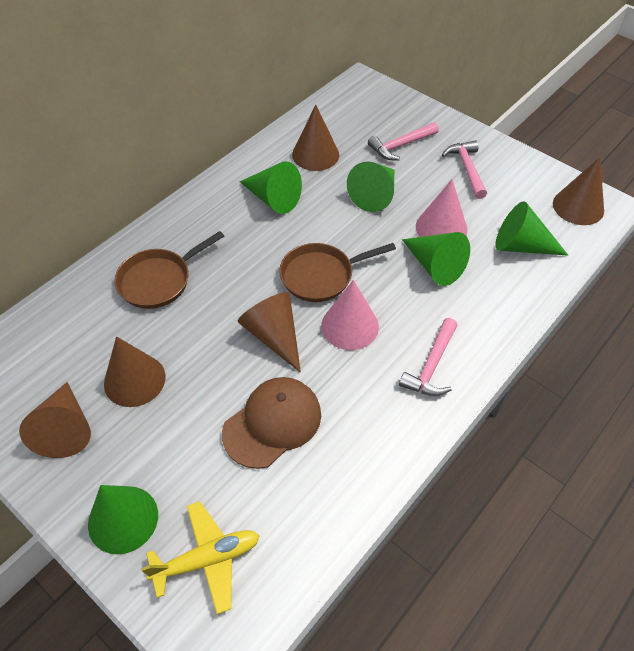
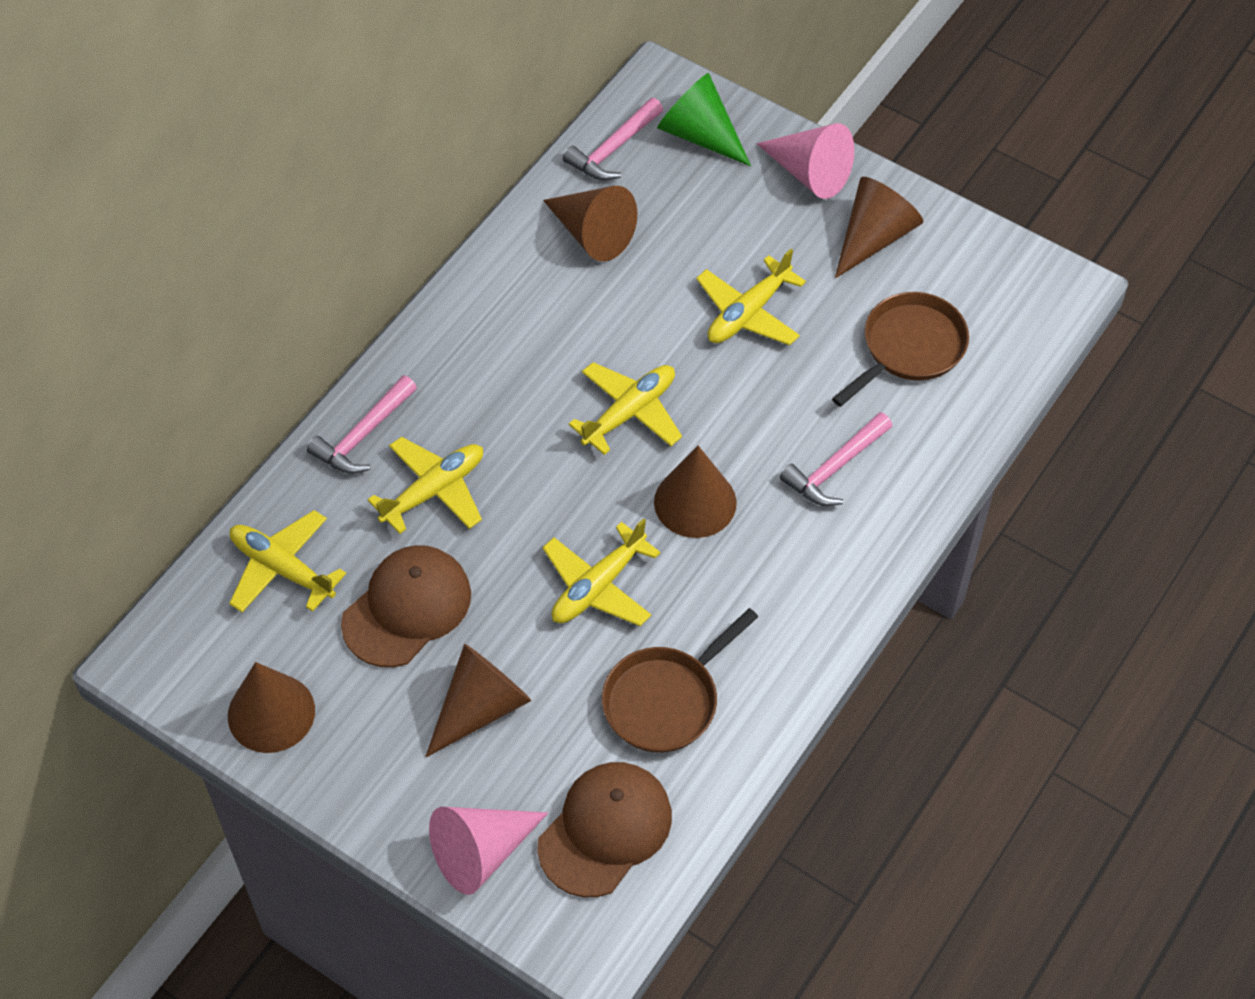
brown cap: [222,377,321,469] = 1 -> [341,545,471,667] [537,762,672,897] = 2
green cone: [88,485,158,554] [239,161,302,214] [347,162,394,212] [402,232,470,286] [495,201,568,256] = 5 -> [657,73,751,166] = 1
yellow plane: [141,501,260,614] = 1 -> [229,510,346,612] [368,437,483,534] [543,518,661,626] [569,362,682,455] [696,249,806,345] = 5

